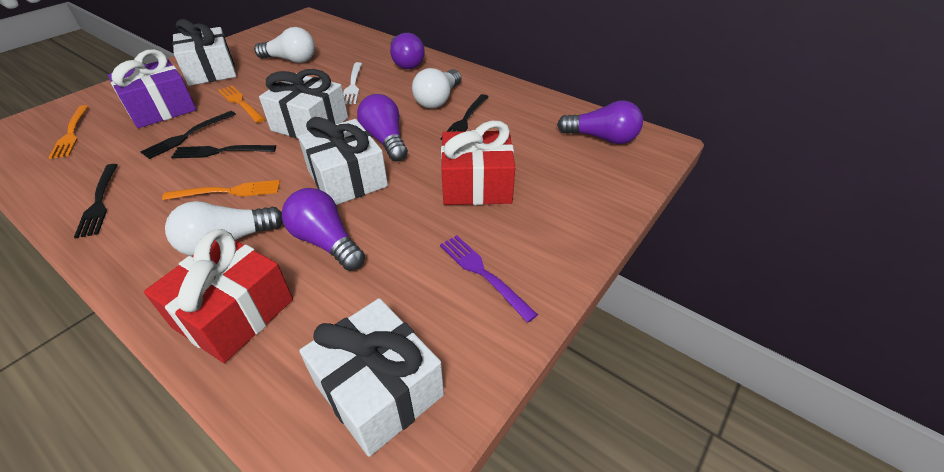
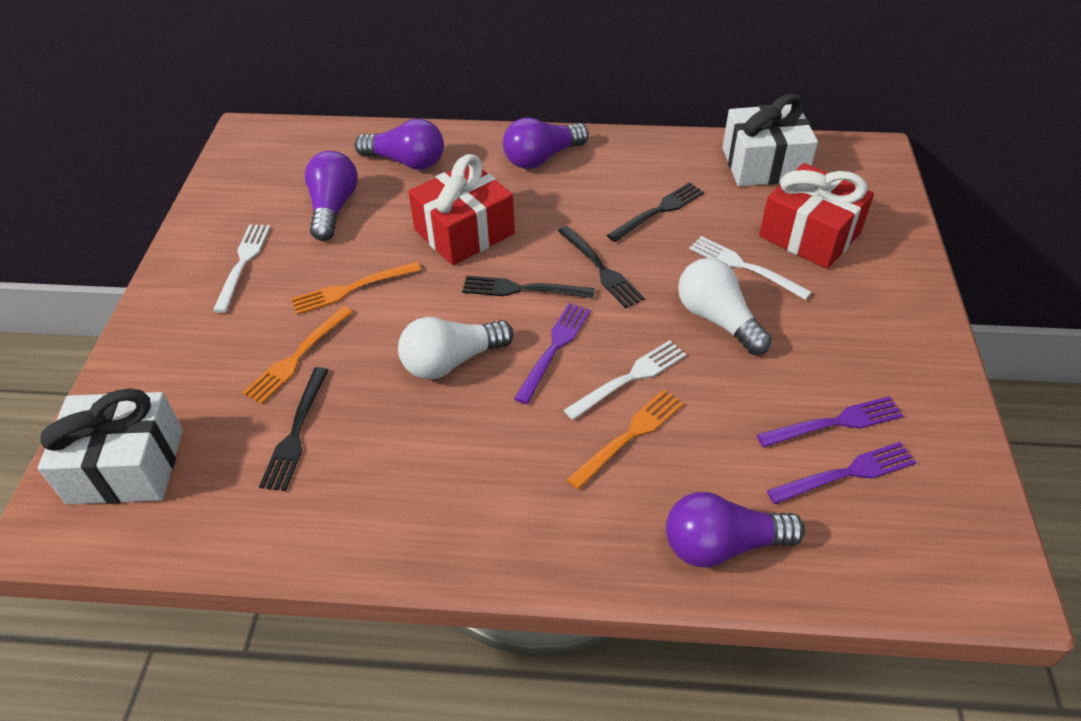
purple fork: [440,235,538,323] = 1 -> [514,303,590,404] [757,396,903,447] [767,442,917,504] = 3
purple gift: [108,49,196,128] = 1 -> none = 0
white fork: [343,62,362,104] = 1 -> [213,224,270,313] [564,340,686,420] [689,236,812,300] = 3
white gift: [172,19,236,86] [259,69,348,138] [298,117,388,205] [299,298,444,457] = 4 -> [38,388,183,504] [722,94,818,186] = 2
white light bulb: [165,201,283,256] [254,27,315,63] [412,68,461,109] = 3 -> [398,317,514,379] [678,258,772,355] = 2

